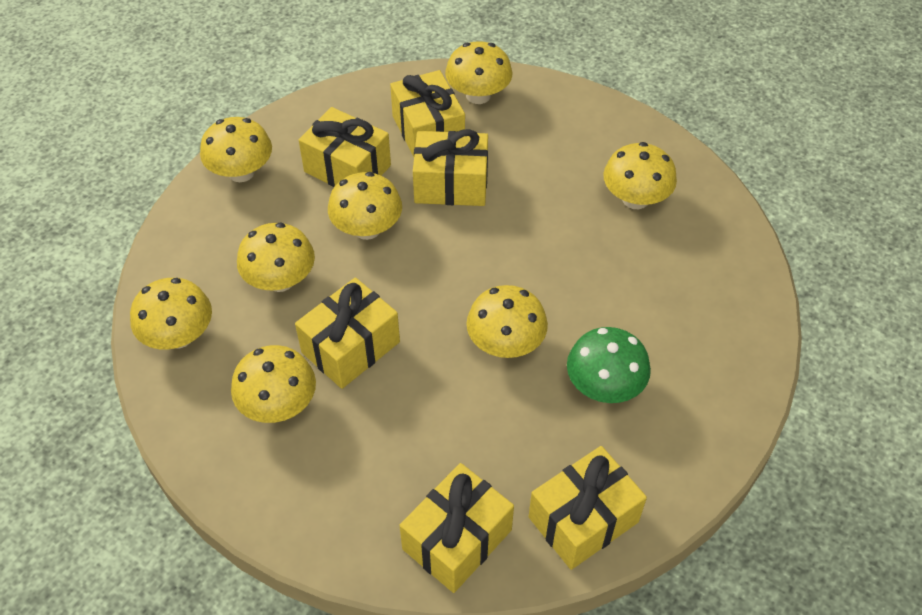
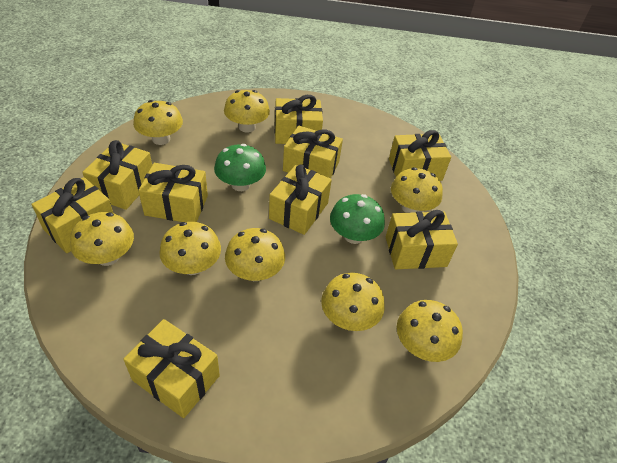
green mushroom: [567,327,651,403] = 1 -> [214,144,266,191] [330,194,385,244] = 2
yellow gift: [295,277,400,389] [299,107,391,187] [390,70,465,157] [400,463,514,593] [413,129,488,206] [529,446,647,570] = 6 -> [31,177,113,253] [82,140,152,210] [123,319,220,418] [138,163,208,222] [269,164,332,235] [275,95,323,144] [283,126,343,179] [386,210,458,269] [389,130,451,181] = 9

